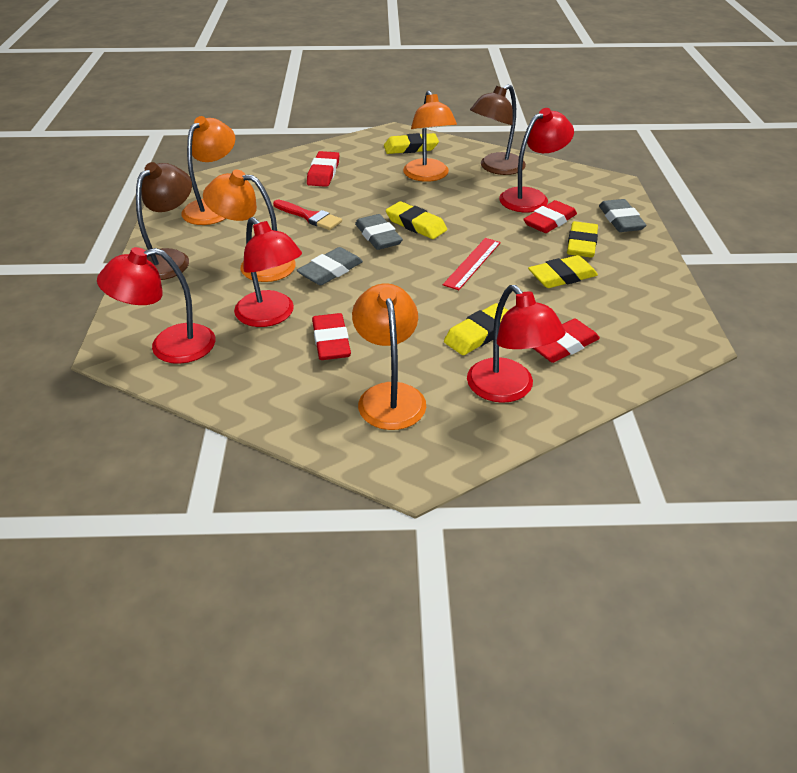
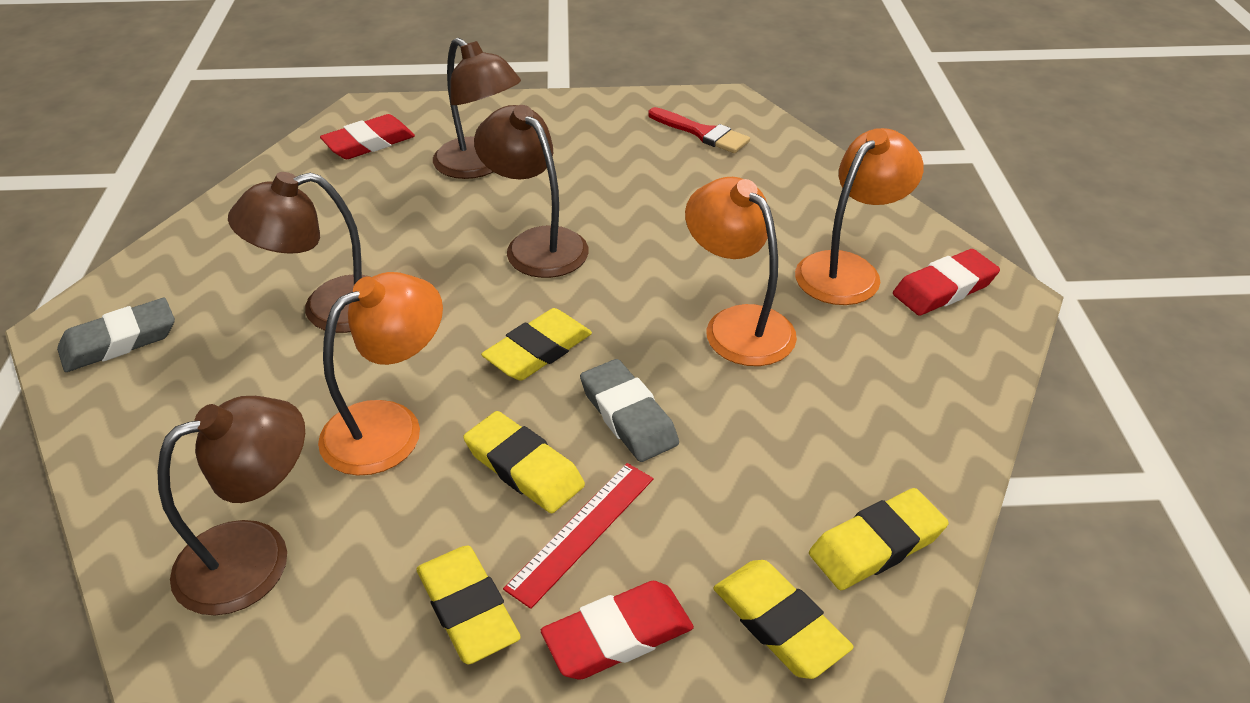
brown lamp: [136,162,192,280] [470,84,526,175] = 2 -> [157,396,305,615] [228,172,371,333] [433,38,521,179] [474,105,589,278] = 4
grey eraser: [297,247,363,285] [355,214,403,250] [599,199,647,232] = 3 -> [57,298,175,372] [580,359,679,462] = 2
orange lamp: [181,116,235,225] [203,169,296,282] [352,283,426,430] [403,90,457,182] = 4 -> [318,272,443,475] [685,177,797,366] [795,128,924,305] = 3
red eraser: [307,151,339,187] [312,313,351,360] [523,200,577,233] [533,319,600,363] = 4 -> [320,114,415,159] [541,581,694,680] [893,249,1000,316] = 3
red lamp: [97,247,216,364] [234,217,302,327] [467,285,566,403] [499,108,574,212] = 4 -> none = 0

